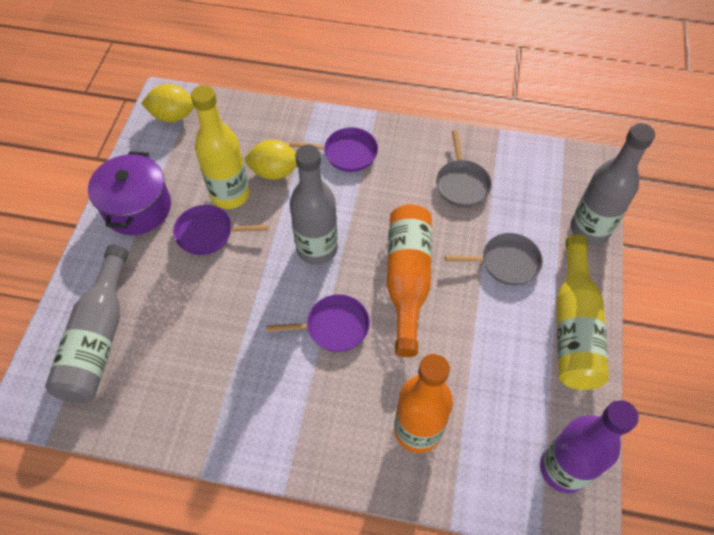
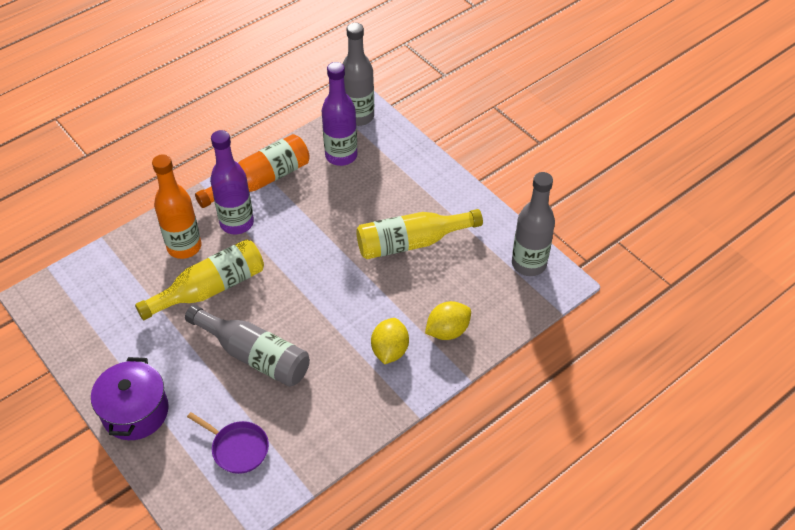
grey pan: [436,130,492,207] [445,233,543,285] = 2 -> none = 0
purple bottle: [540,400,639,493] = 1 -> [210,130,254,235] [322,62,357,166] = 2
purple pan: [173,205,268,255] [266,294,370,352] [289,127,378,172] = 3 -> [187,412,269,474] = 1

